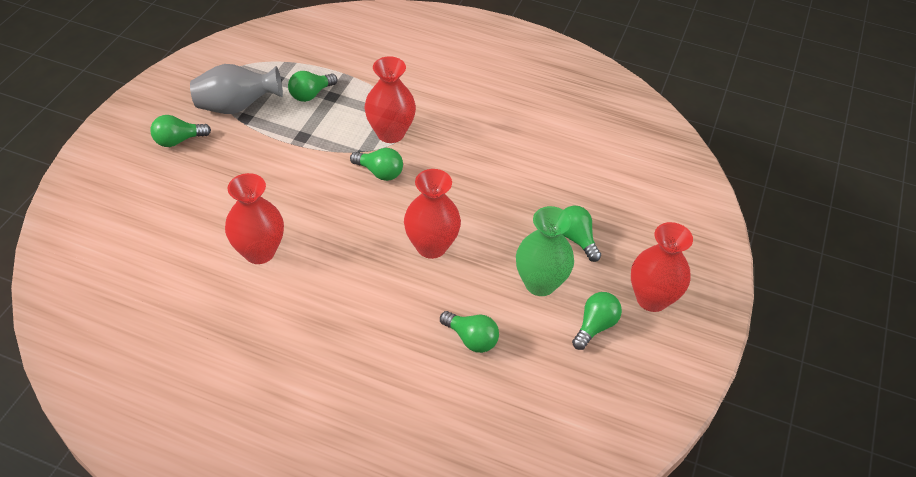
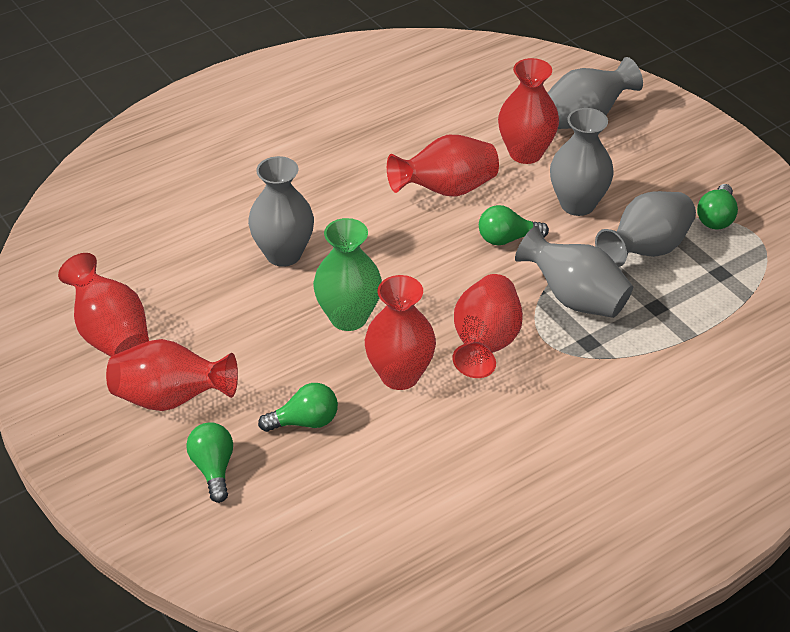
green light bulb: [151,115,211,147] [288,71,337,102] [350,148,403,181] [440,311,499,353] [563,206,601,262] [572,292,622,350] = 6 -> [186,422,233,503] [258,383,338,432] [479,205,549,245] [697,184,738,230] = 4
grey vase: [190,64,283,114] = 1 -> [248,156,314,267] [515,226,633,318] [548,57,643,129] [550,108,614,216] [595,191,696,267] = 5
red vase: [225,173,284,264] [364,56,416,143] [404,169,461,259] [631,222,693,312] = 4 -> [58,253,149,357] [106,339,238,411] [365,275,436,390] [387,135,499,197] [452,274,523,378] [498,58,559,164] = 6

